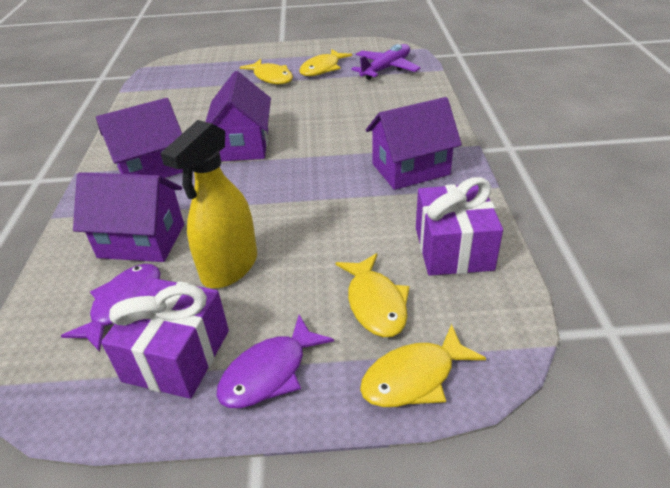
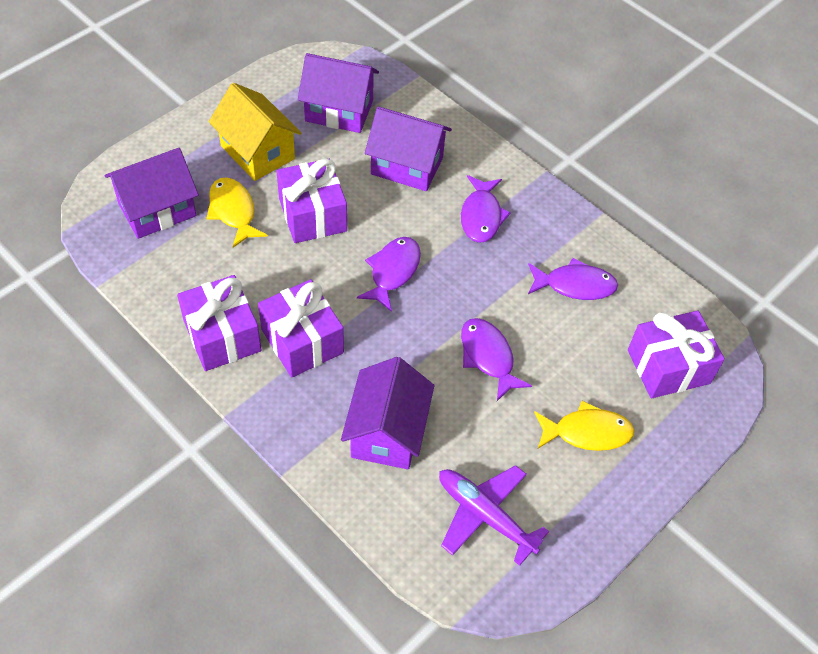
purple fish: [61,264,160,352] [217,315,334,408] = 2 -> [357,237,421,312] [461,175,511,243] [461,318,532,401] [528,258,618,300] = 4
purple gift: [101,278,229,399] [416,177,503,276] = 2 -> [177,275,262,371] [258,279,344,377] [276,159,347,243] [628,311,725,398] = 4
yellow fish: [240,59,293,85] [299,49,352,76] [335,253,410,337] [360,324,486,407] = 4 -> [207,177,268,248] [534,401,634,451] = 2
yellow house: none = 0 -> [209,83,301,181] = 1
yellow spray bottle: [160,120,257,288] = 1 -> none = 0

